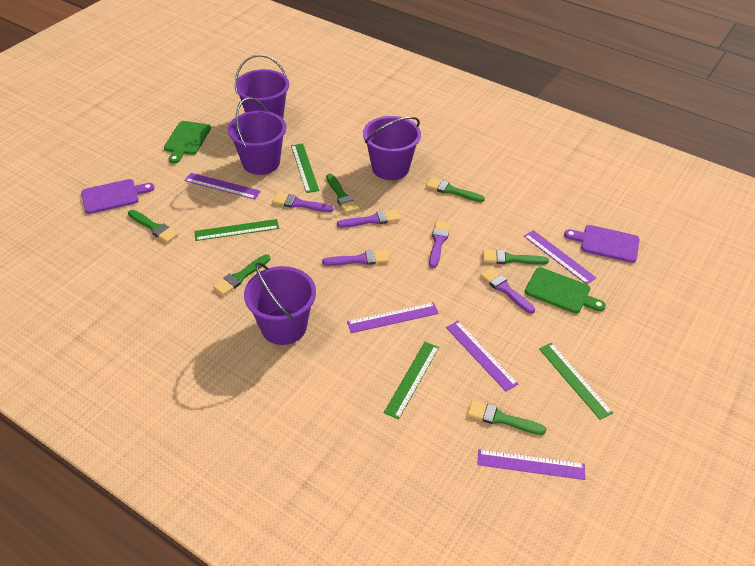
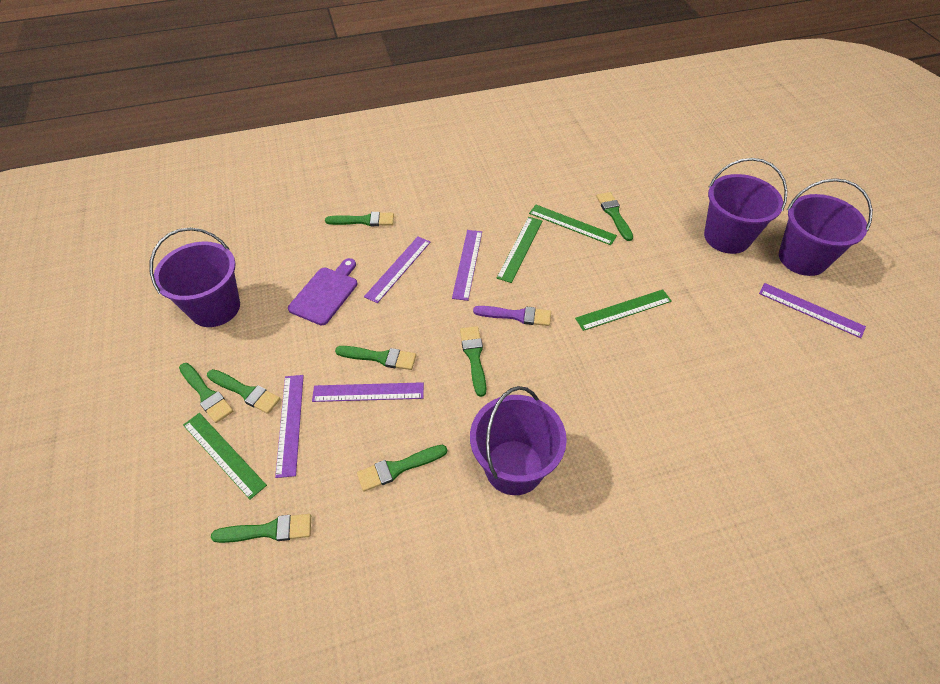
green brush: [128,210,178,243] [213,254,270,295] [326,174,359,213] [426,177,485,202] [467,400,546,435] [483,250,549,265] = 6 -> [179,363,233,423] [207,369,280,414] [211,514,311,543] [325,212,394,226] [335,346,416,370] [357,445,447,492] [460,326,486,397] [596,192,633,241] = 8
green cutting board: [164,121,211,164] [525,267,606,313] = 2 -> none = 0
purple brush: [272,193,334,212] [322,250,389,266] [337,210,400,228] [429,221,451,268] [480,268,535,314] = 5 -> [473,306,551,326] = 1
purple cutting board: [81,179,154,214] [564,225,640,263] = 2 -> [288,258,357,326] = 1

